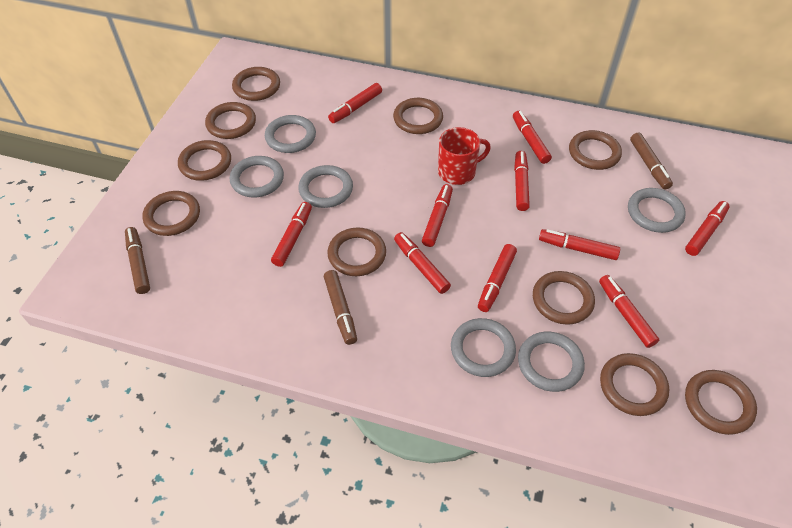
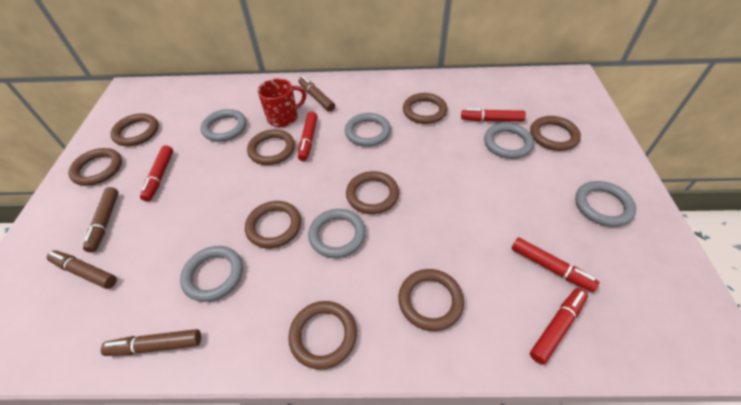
brown marker: [125,227,150,294] [324,270,357,345] [630,133,673,189] = 3 -> [47,250,117,289] [83,187,119,252] [101,329,201,356] [299,76,335,112] = 4
brown ring: [142,191,200,236] [178,140,231,181] [205,102,256,139] [232,67,280,101] [327,227,386,276] [393,98,443,134] [533,271,595,325] [569,130,622,170] [600,353,669,416] [685,370,757,435] = 10 -> [68,148,122,186] [110,113,159,146] [245,201,301,248] [247,129,295,165] [288,301,357,369] [346,171,399,214] [398,269,464,331] [403,93,447,124] [530,116,581,151] = 9
red marker: [271,202,312,267] [328,83,382,123] [394,232,451,294] [422,184,453,247] [478,244,517,312] [513,111,552,164] [514,151,530,211] [539,229,620,260] [599,275,659,348] [685,201,730,256] = 10 -> [140,145,173,201] [298,112,318,161] [461,109,526,122] [512,237,599,292] [530,288,588,365] = 5

